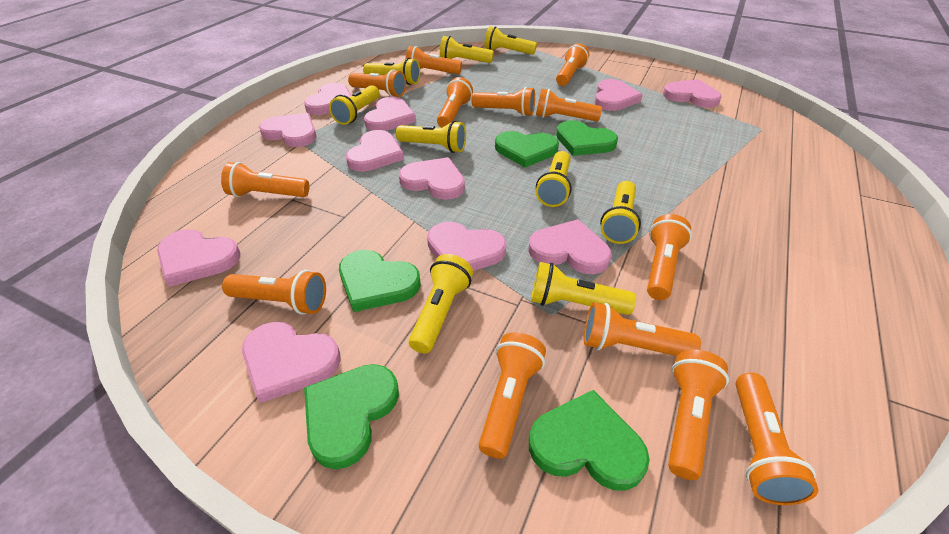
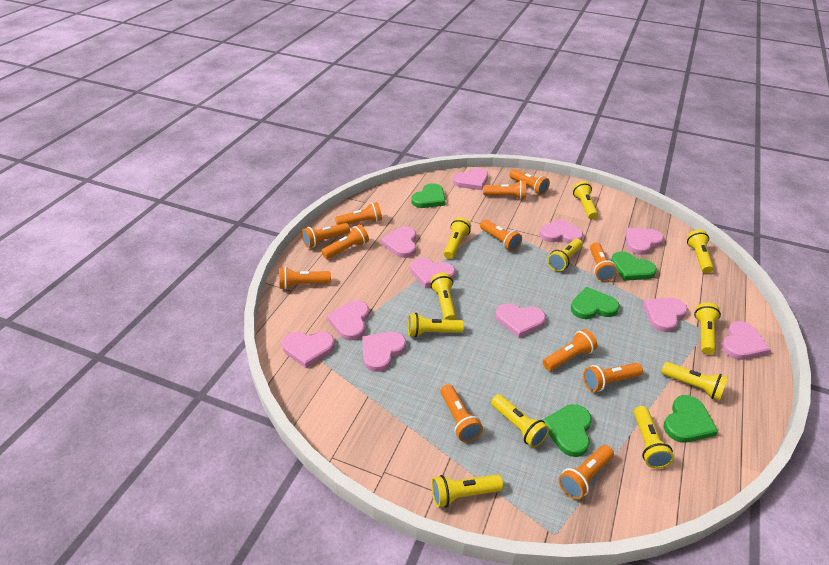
orange flashlight: [221,162,309,197] [222,270,326,315] [348,69,406,97] [406,46,462,74] [437,77,473,128] [472,87,535,116] [479,332,546,459] [536,89,602,121] [556,43,589,86] [584,302,701,356] [647,214,692,300] [668,350,729,480] [736,373,819,505] = 13 -> [279,267,331,289] [302,223,350,248] [321,225,369,259] [335,202,382,225] [441,384,483,442] [480,220,522,251] [483,180,526,200] [509,169,550,195] [543,329,598,371] [559,445,614,500] [583,363,643,392] [590,242,617,282] = 12
yellow flashlight: [329,85,380,125] [363,58,420,85] [396,121,466,153] [409,254,473,353] [440,36,494,63] [484,26,537,55] [531,262,636,315] [536,151,572,207] [600,181,641,244] = 9 -> [408,313,464,337] [431,273,456,320] [432,474,503,508] [444,217,471,259] [491,394,549,448] [548,239,583,271] [573,181,598,219] [634,406,674,469] [661,362,728,401] [687,230,714,273] [694,302,721,354] = 11

